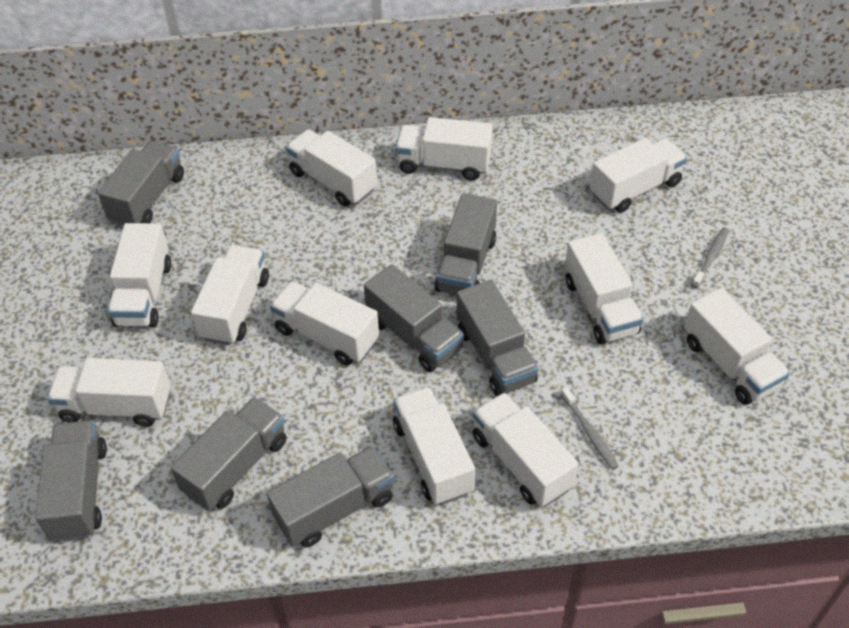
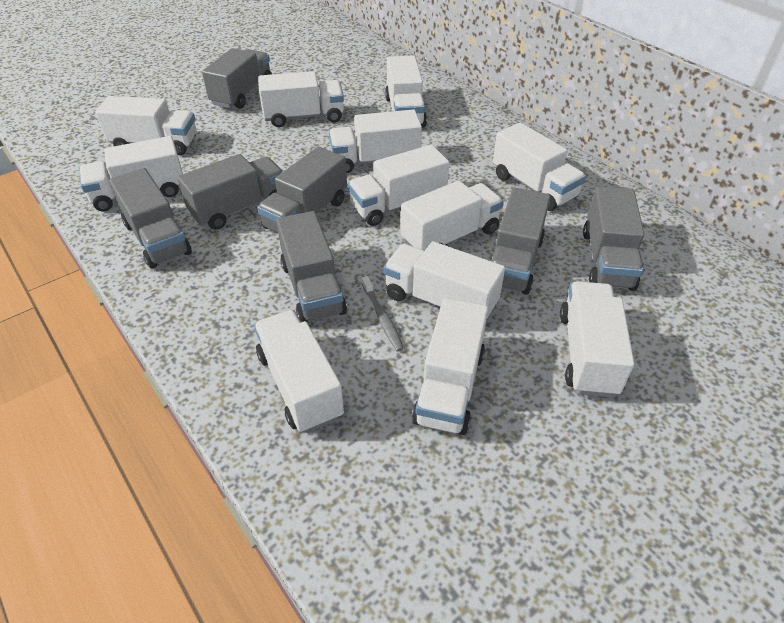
grey toothbrush: [561,387,618,470] [692,227,729,288] = 2 -> [362,276,404,351] = 1
white truck: [47,358,171,427] [108,223,171,327] [191,245,269,345] [270,281,379,365] [286,129,377,206] [393,387,475,505] [395,117,493,180] [472,392,579,507] [565,233,644,344] [590,138,687,213] [684,288,790,405] = 11 -> [79,136,183,212] [96,96,197,155] [254,310,344,433] [258,71,344,127] [329,109,422,174] [347,145,449,226] [384,241,505,321] [385,55,427,128] [401,180,504,251] [412,298,488,435] [493,123,586,211] [560,281,634,397] = 12

